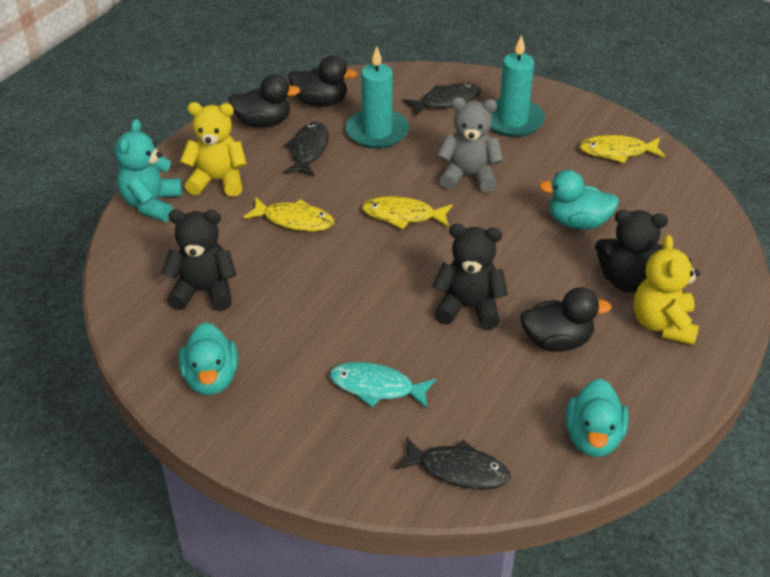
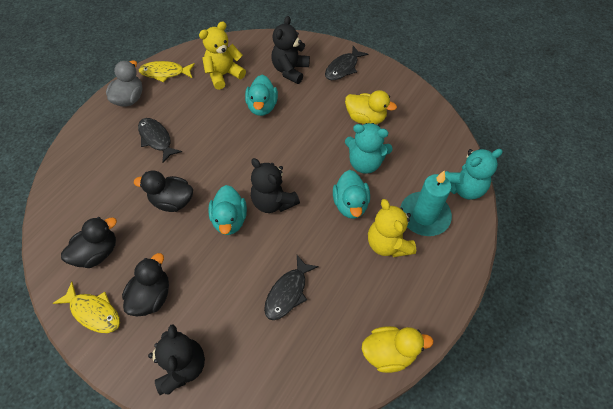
grey duck: none = 0 -> [106,60,143,106] = 1
grey teddy bear: [437,97,503,193] = 1 -> none = 0
turquoise candle: [346,46,409,149] [490,35,545,137] = 2 -> [400,170,452,236] = 1
turquoise fish: [330,362,436,409] = 1 -> none = 0
turquoise teddy bear: [115,119,182,222] = 1 -> [345,123,393,174] [445,148,503,200] = 2
yellow duck: none = 0 -> [345,90,397,124] [362,326,434,373] = 2
yellow fish: [243,198,334,232] [362,196,453,229] [579,135,666,164] = 3 -> [53,282,120,333] [139,61,195,83] = 2

